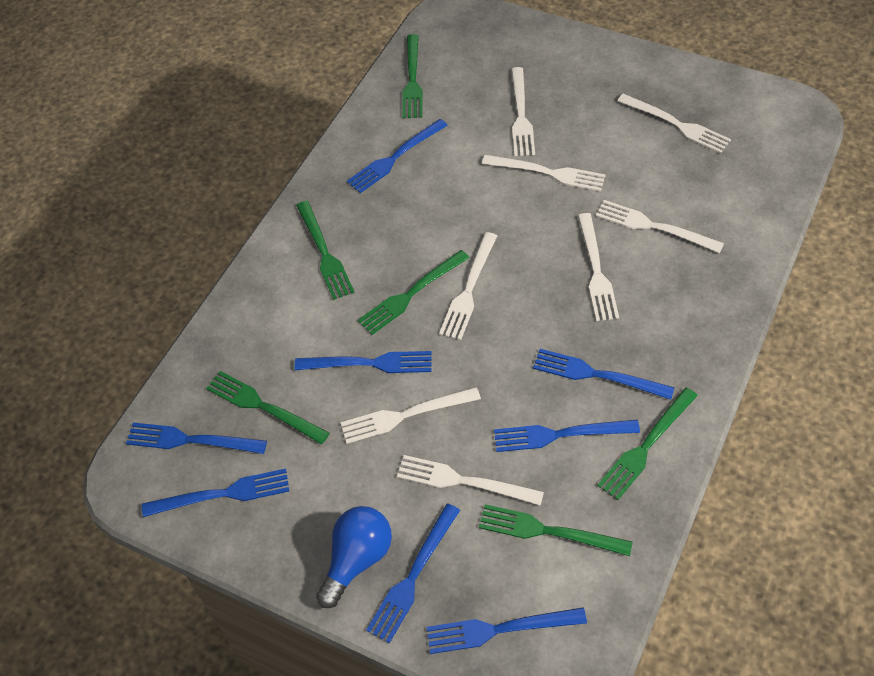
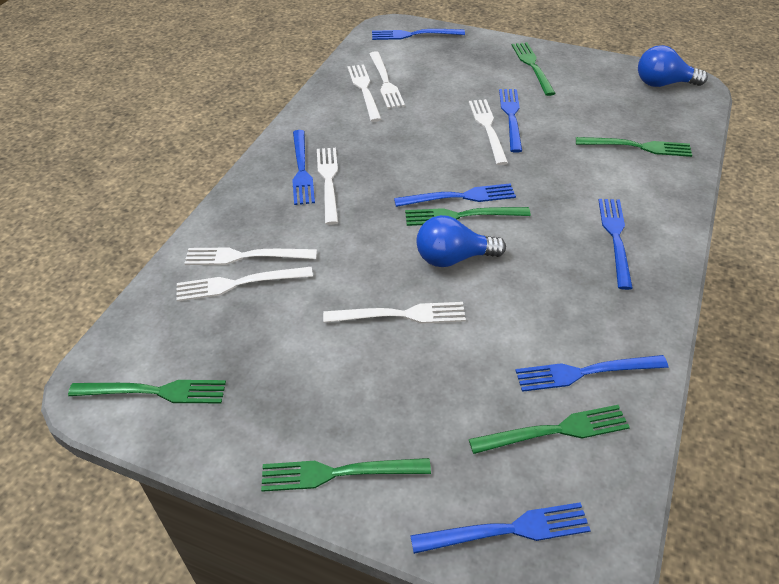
blue fork: [126,423,267,454] [142,469,289,517] [295,351,432,373] [347,119,448,193] [366,504,460,643] [427,607,587,654] [494,420,640,452] [533,349,675,400] = 8 -> [292,130,315,205] [372,29,465,40] [394,183,516,207] [410,502,591,554] [499,89,522,153] [515,355,668,392] [598,199,633,290] = 7
blue light bulb: [316,506,392,608] = 1 -> [416,215,506,267] [638,45,708,87] = 2
white fork: [340,387,481,444] [397,455,544,506] [439,232,497,340] [482,155,606,191] [511,67,535,156] [578,213,619,321] [596,200,724,253] [617,94,731,154] = 8 -> [177,267,313,301] [184,247,317,265] [317,148,338,225] [323,302,466,324] [347,64,381,122] [369,51,405,109] [469,99,508,165] = 7

